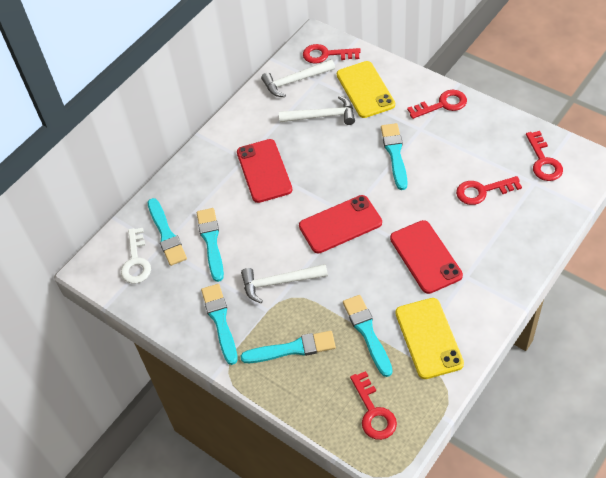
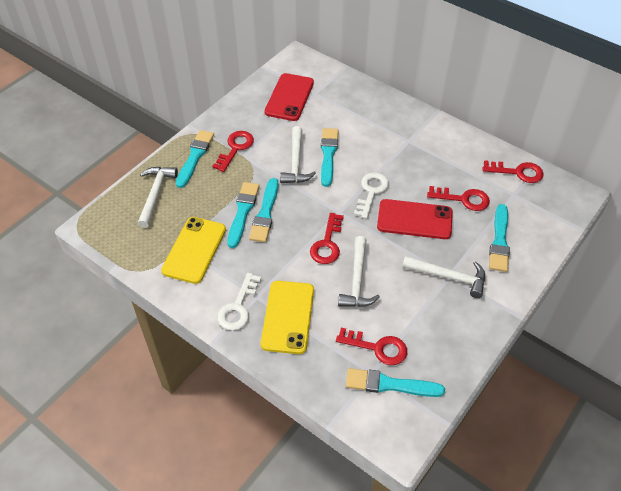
red phone: [237,139,292,203] [299,195,382,253] [390,220,463,294] = 3 -> [265,73,314,121] [377,199,453,239] = 2
white hammer: [241,264,328,303] [261,59,335,97] [279,95,355,125] = 3 -> [138,167,178,228] [280,126,316,183] [338,236,380,307] [402,256,485,298] = 4
white key: [121,228,151,284] = 1 -> [217,273,261,330] [354,172,389,219] = 2

